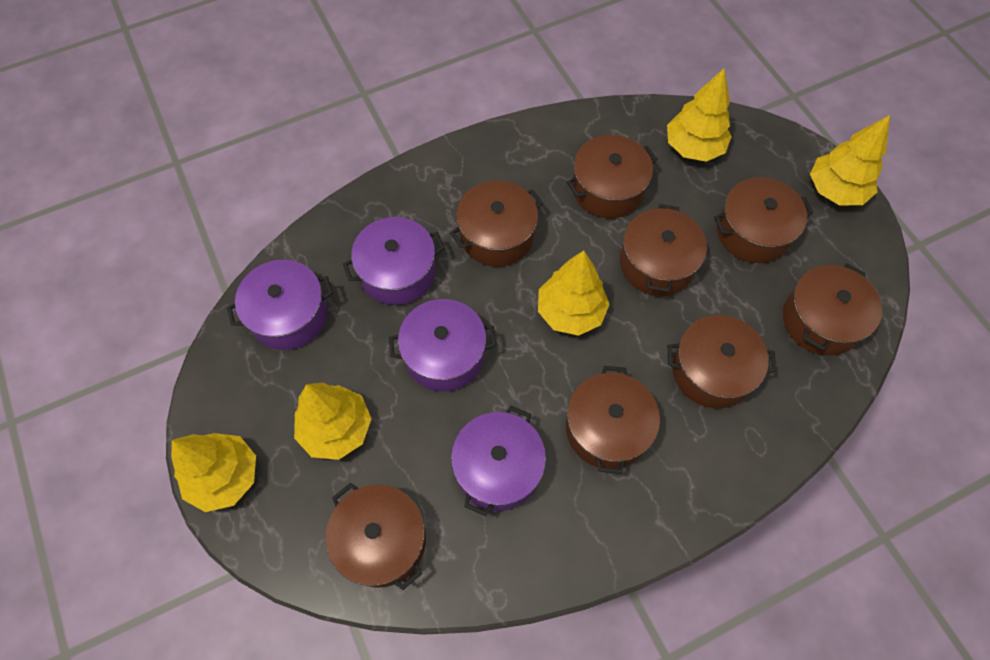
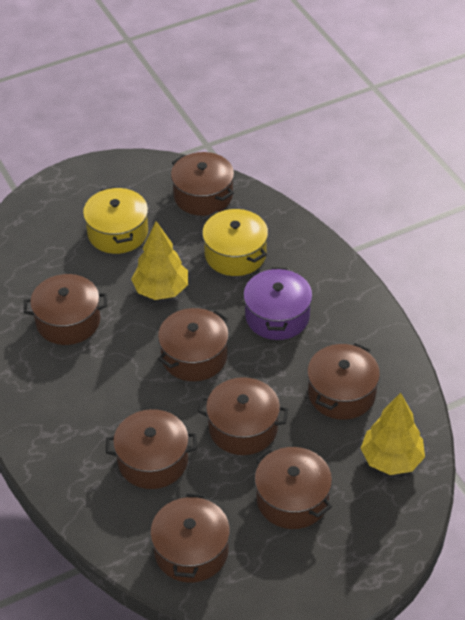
purple pot: [227,260,333,350] [343,217,444,305] [389,299,496,391] [451,406,546,516] = 4 -> [243,267,312,340] = 1
yellow pot: none = 0 -> [83,187,148,254] [202,209,268,276] = 2
yellow tree: [171,433,256,512] [294,382,371,460] [538,250,610,336] [667,68,732,162] [810,115,890,206] = 5 -> [131,221,188,300] [360,393,425,475] = 2

